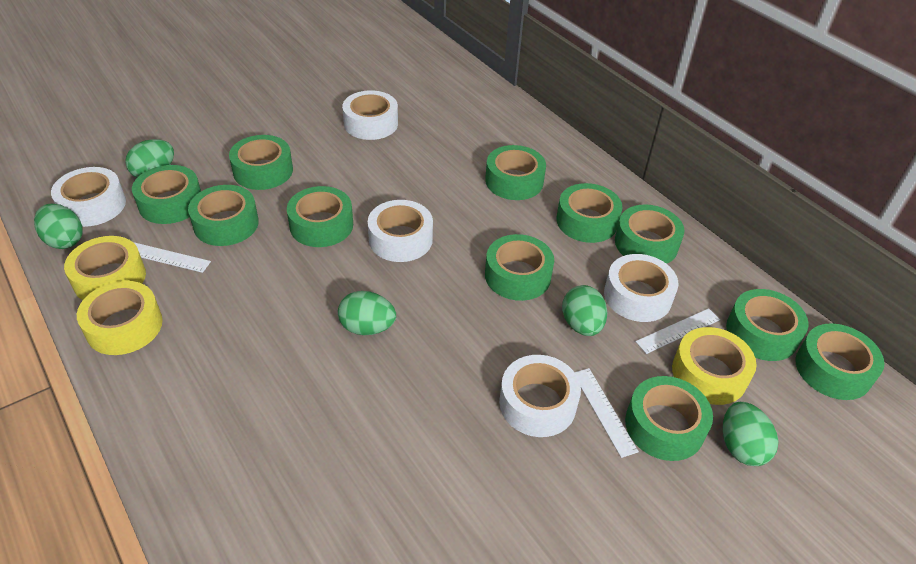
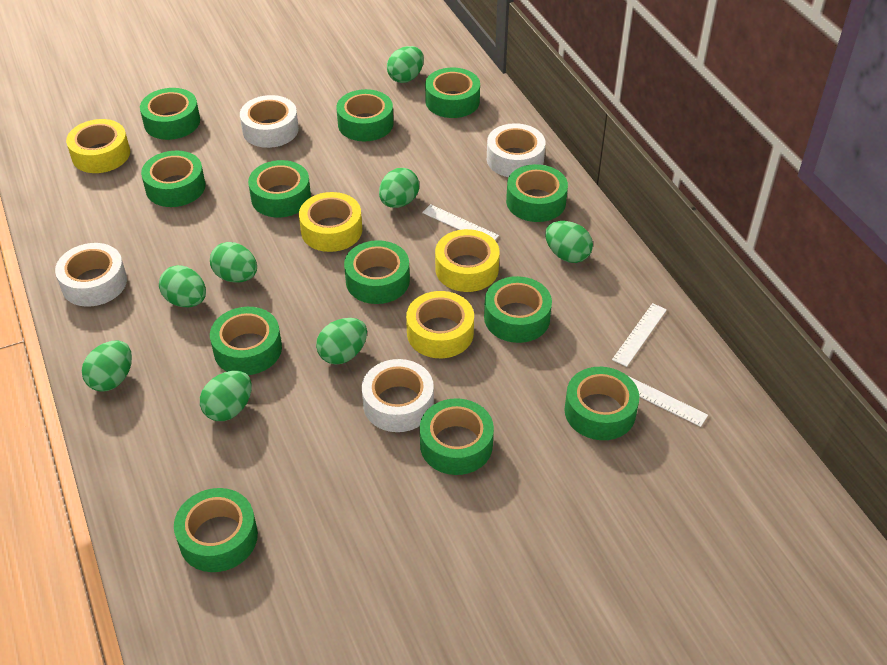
green egg: [34,204,83,249] [125,139,174,178] [338,291,396,335] [562,285,607,336] [723,402,778,466] = 5 -> [82,340,132,392] [159,265,206,307] [200,371,252,421] [210,242,257,283] [316,318,367,365] [379,168,419,208] [387,46,424,83] [545,221,593,263] = 8
green tape: [132,165,201,224] [188,185,259,246] [229,135,293,190] [287,186,353,247] [485,145,546,200] [485,234,554,301] [556,183,623,243] [615,205,684,264] [625,376,713,461] [726,289,809,361] [795,323,884,400] = 11 -> [140,88,200,140] [141,151,206,207] [174,488,258,572] [210,307,282,375] [248,160,311,217] [336,89,393,141] [344,240,410,304] [420,398,494,475] [425,68,480,118] [484,276,552,343] [506,164,568,222] [564,367,639,440] = 12
white tape: [51,167,126,227] [342,90,398,140] [368,200,433,262] [499,355,581,437] [604,254,678,322] = 5 -> [55,243,127,306] [240,95,299,148] [362,359,434,432] [487,123,545,177] = 4
yellow tape: [64,236,146,300] [77,281,163,355] [672,327,757,405] = 3 -> [66,119,130,173] [299,192,362,252] [406,291,474,358] [435,229,500,292] = 4

